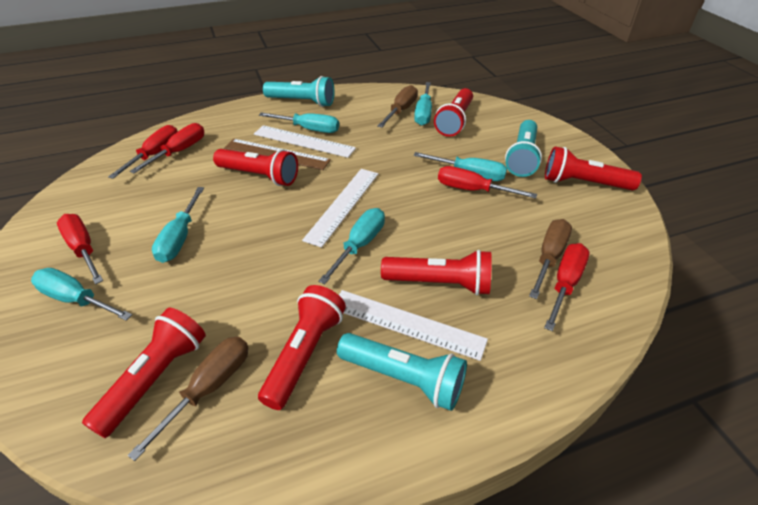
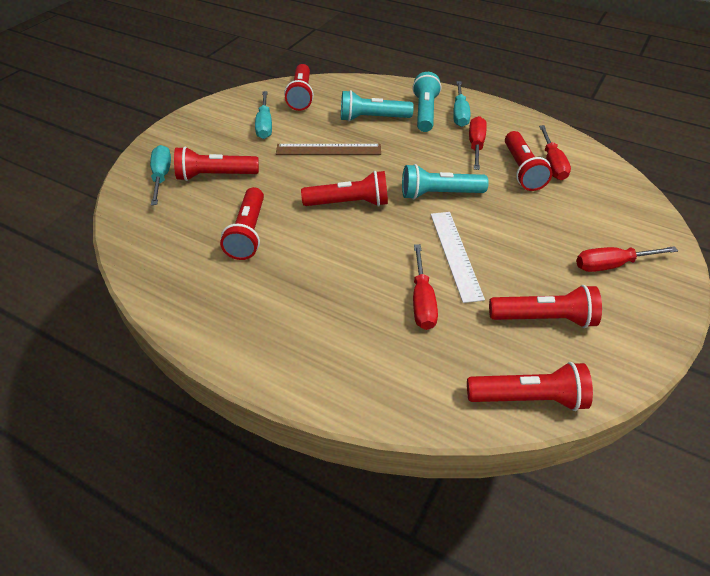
brown screwdriver: [127,337,248,461] [377,85,418,128] [529,219,572,299] = 3 -> none = 0
red flashlight: [82,308,206,438] [213,149,298,186] [258,285,346,410] [381,250,492,295] [434,88,473,137] [545,146,642,191] = 6 -> [174,146,259,181] [220,187,264,260] [284,64,314,111] [301,171,388,207] [467,362,593,411] [489,285,602,328] [505,131,552,191] = 7
red screwdriver: [57,214,103,284] [108,125,178,179] [130,123,204,173] [438,166,537,198] [544,243,589,331] = 5 -> [413,244,438,330] [469,116,487,170] [539,125,571,180] [576,246,678,272] = 4
turquoise screwdriver: [31,268,132,321] [152,187,204,263] [259,112,339,133] [318,208,385,284] [414,82,432,126] [414,152,507,181] = 6 -> [150,145,171,205] [255,91,272,139] [453,81,470,127] = 3
white ruler: [254,125,356,158] [302,169,378,248] [339,290,488,361] = 3 -> [431,212,485,303] = 1

